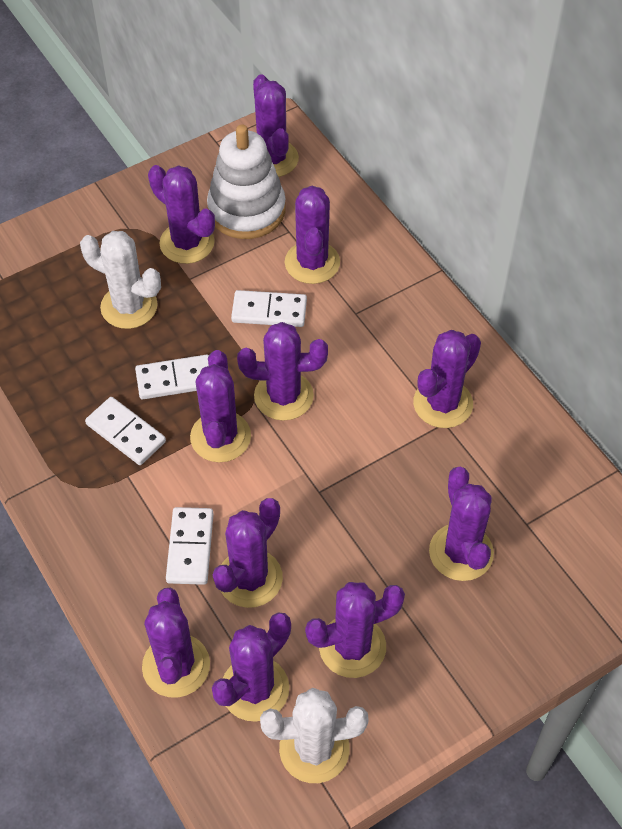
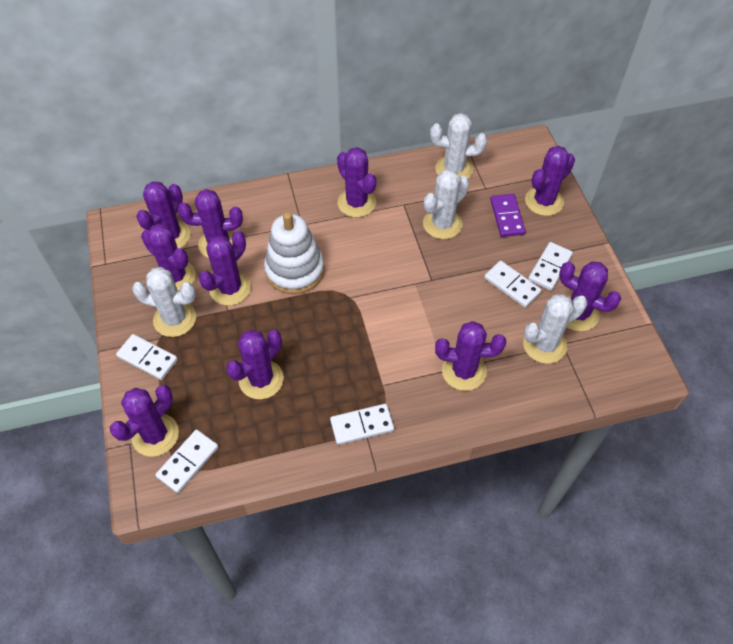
purple cactus: [142,588,210,698] [148,165,215,264] [190,350,251,462] [212,612,291,722] [213,498,283,608] [237,322,328,421] [253,74,299,177] [285,186,340,284] [305,582,405,678] [413,330,481,428] [429,467,494,581] = 11 -> [110,385,179,456] [136,181,190,248] [141,223,196,291] [178,189,243,258] [199,230,251,306] [226,330,284,399] [337,147,376,217] [435,321,506,391] [525,146,575,216] [559,261,621,331] = 10
purple domino: none = 0 -> [490,194,526,237] = 1
white cactus: [80,231,161,329] [260,688,369,783] = 2 -> [132,267,196,337] [423,169,469,239] [430,113,487,179] [523,294,587,364] = 4
white domino: [85,397,166,465] [135,354,209,399] [166,507,214,585] [231,290,307,327] = 4 -> [116,334,178,380] [155,430,219,493] [330,404,394,445] [484,261,542,308] [528,242,573,290] = 5

